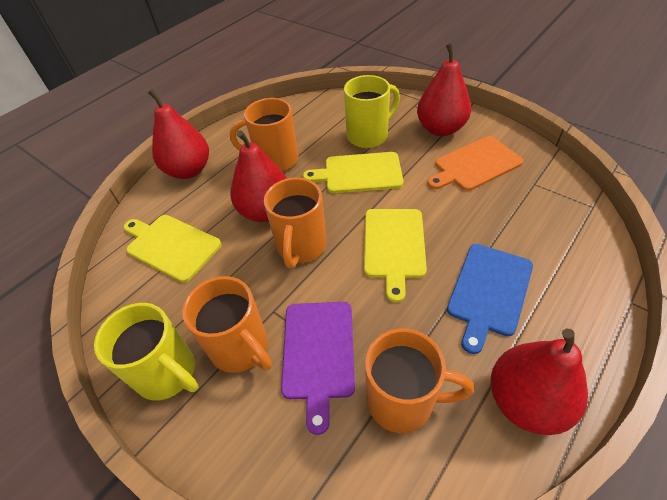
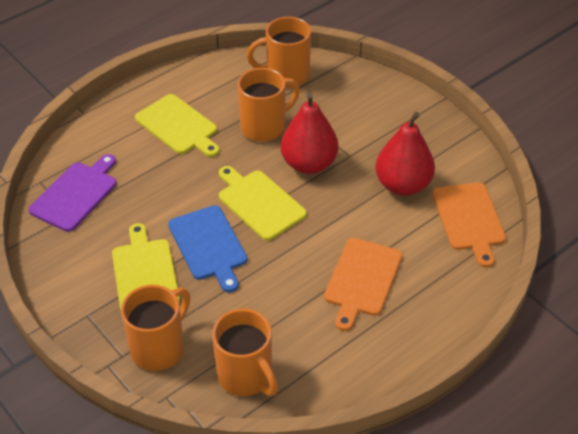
orange cutting board: [427,136,523,191] = 1 -> [324,238,402,331] [432,182,506,268] = 2
red pear: [148,89,209,179] [230,130,287,222] [417,43,471,136] [491,329,588,435] = 4 -> [281,93,338,174] [375,112,435,196] = 2
yellow mug: [94,303,199,401] [344,75,400,148] = 2 -> none = 0

